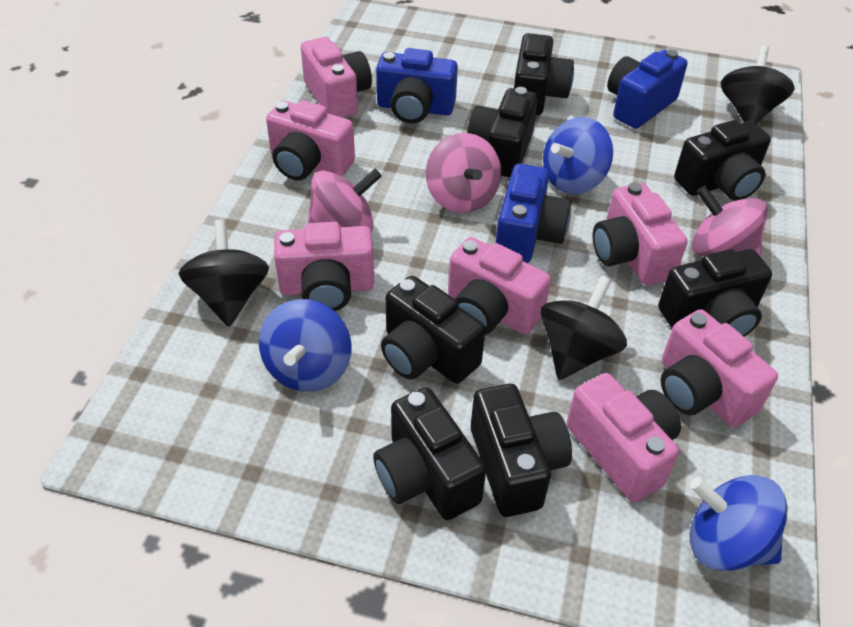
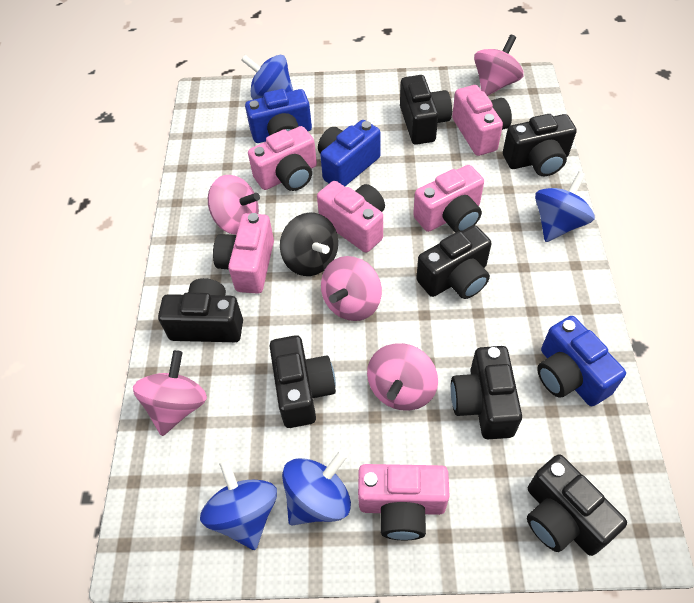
black spinning top: [178,220,269,327] [541,276,627,380] [721,45,795,124] = 3 -> [280,213,338,276] = 1
blue spinning top: [259,299,352,392] [543,117,613,194] [689,475,788,571] = 3 -> [200,459,277,550] [241,55,293,100] [282,451,351,525] [535,171,594,242] = 4
pink camera: [266,100,355,180] [274,222,374,311] [301,37,372,118] [448,237,551,335] [567,373,681,502] [593,182,687,285] [660,309,778,428] = 7 -> [213,213,274,294] [248,126,317,191] [317,181,385,253] [358,464,450,540] [413,165,484,232] [452,85,512,156] = 6
pink spinning top: [307,169,382,232] [426,133,501,213] [692,186,768,257] = 3 -> [133,350,207,436] [208,175,260,235] [321,256,382,321] [367,343,438,411] [474,34,524,96] = 5

